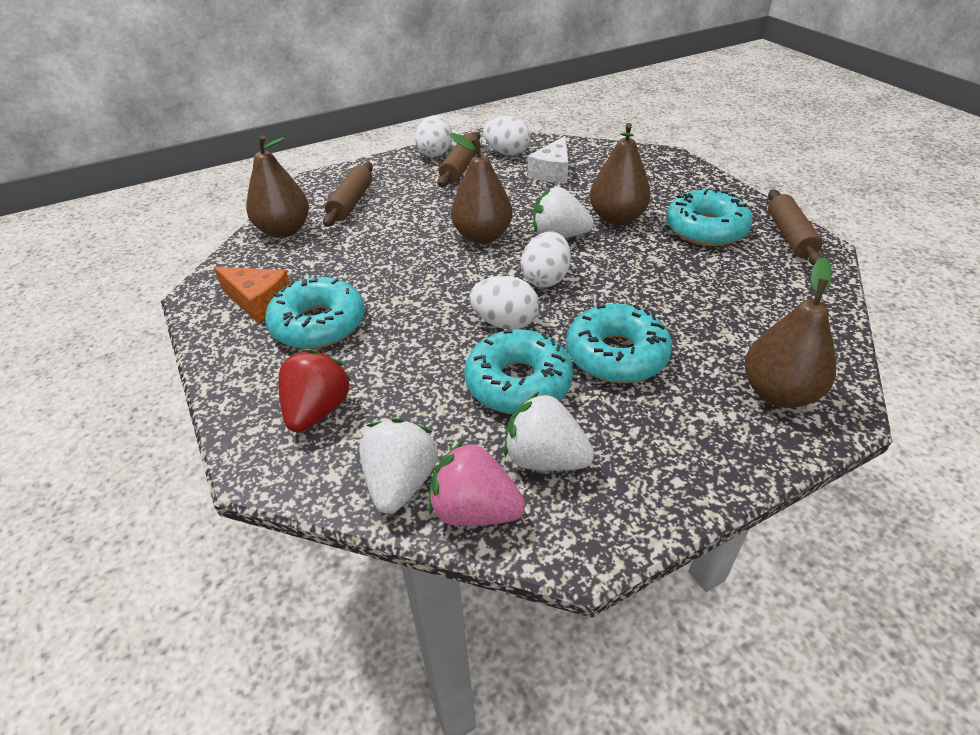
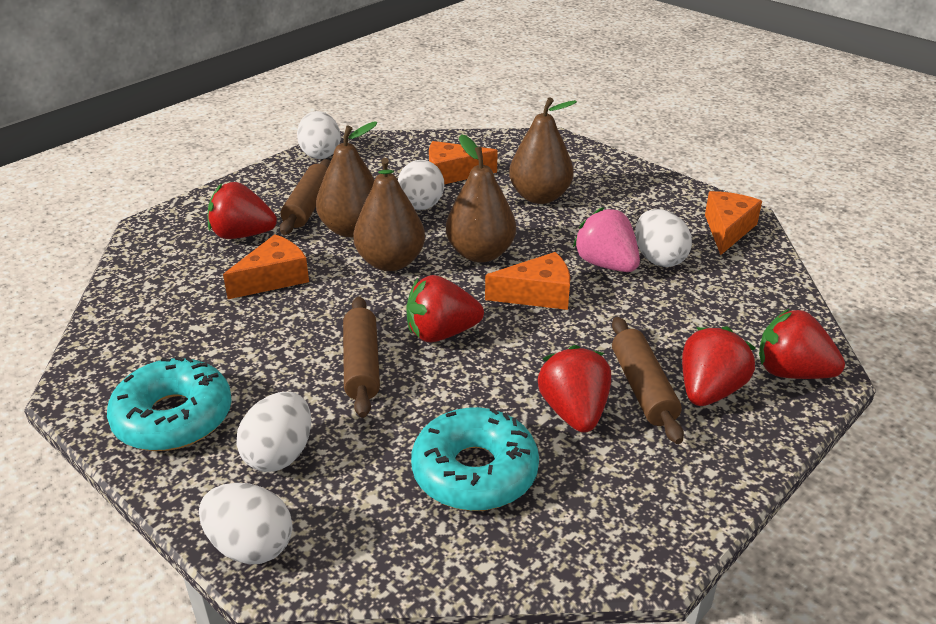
orange cheese: [214,267,290,323] = 1 -> [223,234,309,299] [429,141,498,184] [485,252,570,310] [705,191,762,255] = 4
red strawberry: [278,349,352,433] = 1 -> [207,182,277,239] [407,275,484,343] [538,345,611,433] [682,326,755,406] [759,308,845,379] = 5
turquoise donut: [265,275,365,349] [464,329,573,414] [566,304,672,383] [666,189,753,246] = 4 -> [107,356,232,451] [411,407,539,511] = 2
white cheese: [528,136,569,183] = 1 -> none = 0
white egg: [415,115,452,157] [469,276,539,329] [483,116,530,155] [521,231,571,288] = 4 -> [199,483,293,564] [236,392,311,472] [297,111,341,159] [398,160,444,210] [635,209,692,267] = 5
white strawberry: [359,418,438,514] [504,392,594,471] [533,187,594,238] = 3 -> none = 0

